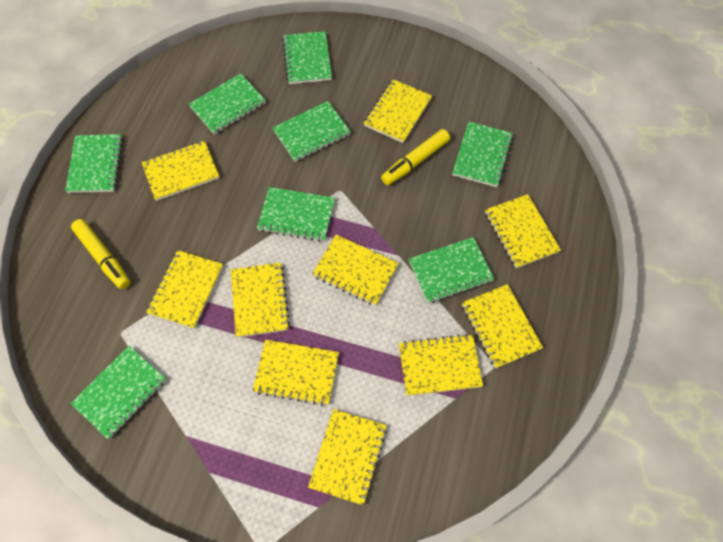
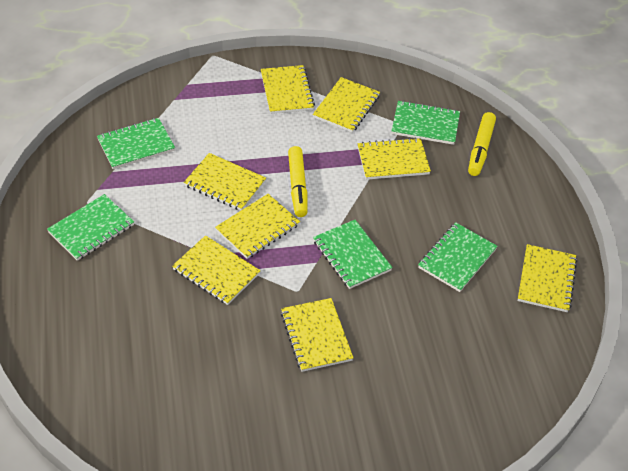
green notebook: [65,134,123,193] [71,346,166,439] [189,73,266,134] [257,187,335,242] [273,101,351,162] [282,31,332,84] [409,237,494,303] [452,122,513,187] = 8 -> [47,194,134,261] [97,118,175,169] [313,220,393,289] [392,100,460,145] [418,223,498,292] = 5
yellow notebook: [142,141,219,201] [146,250,223,329] [231,262,290,338] [252,340,339,406] [308,409,387,505] [312,234,399,306] [364,79,432,143] [399,334,483,396] [462,284,543,369] [485,194,561,268] = 10 -> [172,235,261,305] [184,153,266,211] [215,194,300,259] [261,65,315,114] [281,298,353,372] [313,77,380,133] [357,138,431,180] [518,244,577,312] = 8

